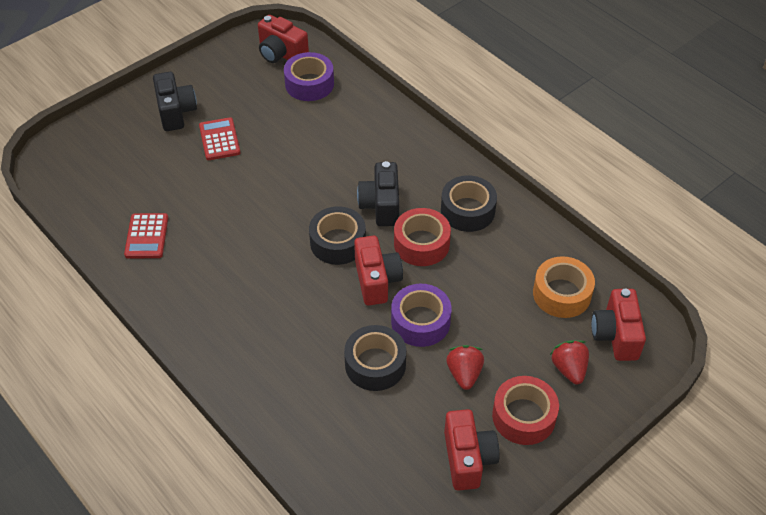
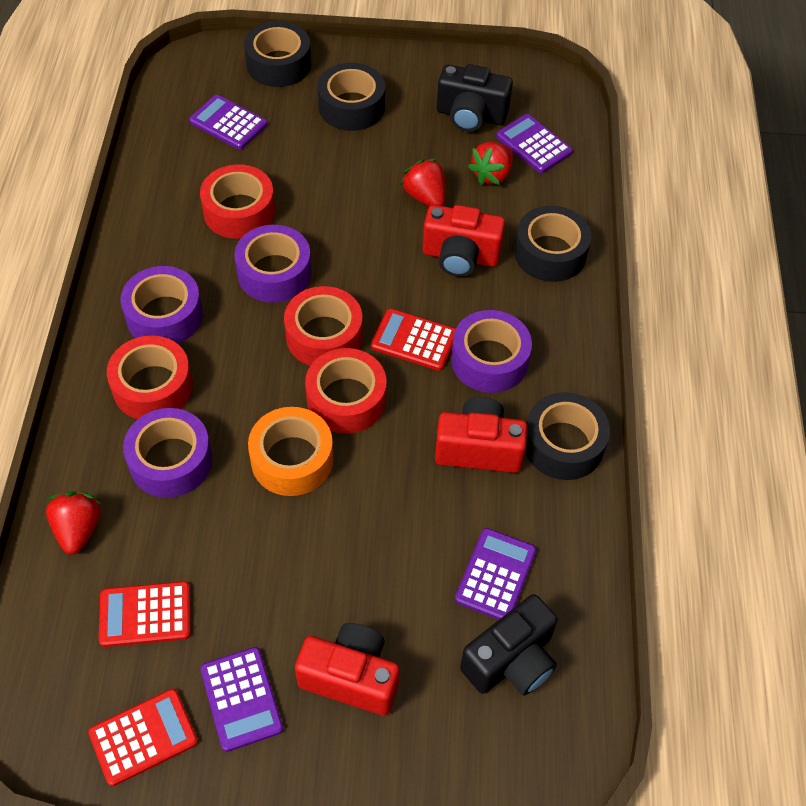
black tape: [309,206,366,265] [344,325,406,391] [441,175,497,232] = 3 -> [244,21,311,87] [318,63,385,131] [514,206,591,282] [525,392,610,480] = 4
purple calculator: none = 0 -> [189,95,267,150] [200,647,283,752] [455,528,537,620] [496,114,573,173] = 4
purple tape: [284,52,334,101] [391,284,452,347] = 2 -> [120,266,203,344] [123,408,212,498] [234,225,312,303] [451,310,532,393] = 4
red calculator: [124,213,168,259] [199,117,241,160] = 2 -> [88,689,198,786] [99,581,191,647] [371,308,455,371] = 3
red camera: [258,15,309,63] [354,236,403,305] [444,409,499,491] [591,289,646,361] = 4 -> [295,623,400,716] [423,205,505,277] [435,397,527,473] = 3
red strawberry: [446,345,484,390] [550,340,589,384] = 2 -> [46,491,101,555] [401,159,446,207] [468,142,513,185] = 3
red tape: [394,208,451,266] [492,376,559,445] = 2 -> [107,335,193,419] [200,164,275,239] [284,286,363,366] [305,348,387,434] = 4

